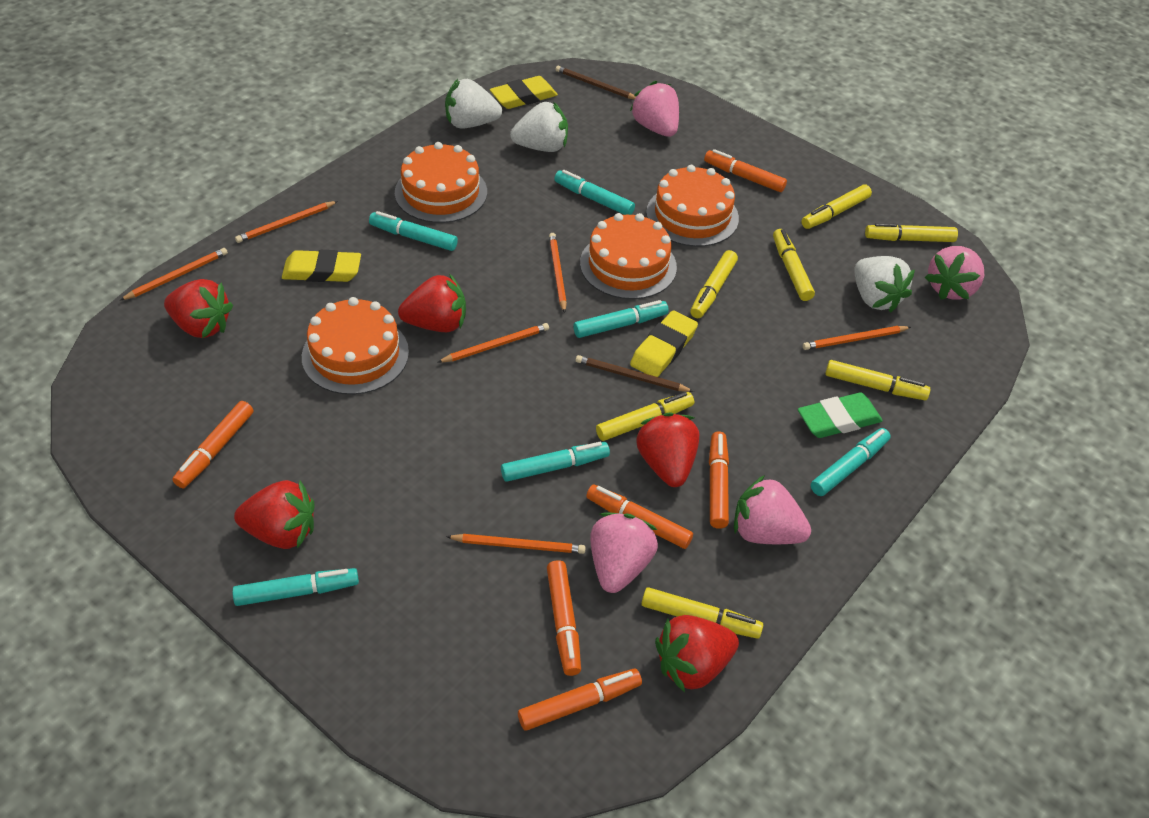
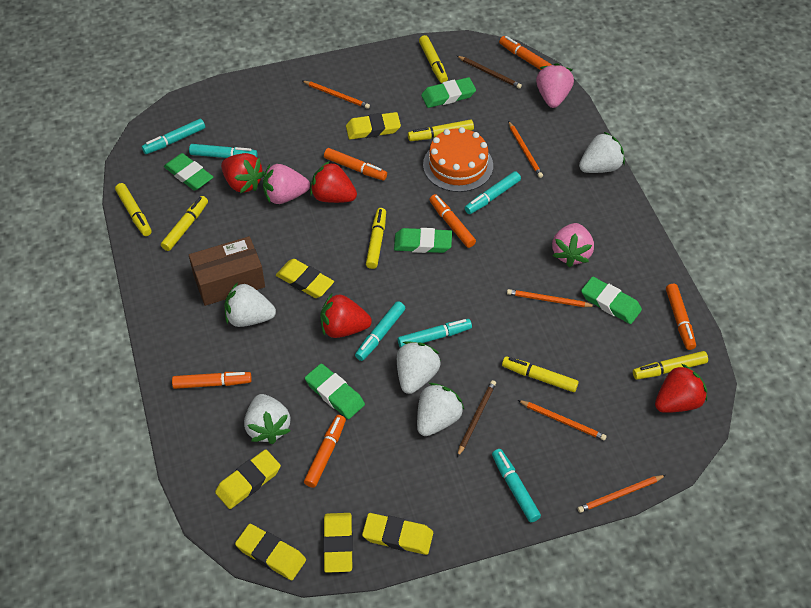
brown box: none = 0 -> [189,236,265,306] = 1
green eraser: [798,392,883,438] = 1 -> [164,153,213,191] [305,364,365,419] [394,228,452,253] [421,77,476,108] [581,277,642,324] = 5
orange cake: [302,297,409,395] [395,142,487,223] [580,213,677,299] [646,165,739,247] = 4 -> [423,127,493,192] = 1
orange pencil: [120,248,228,300] [235,201,338,243] [437,323,549,363] [446,534,586,554] [549,233,567,313] [803,326,911,350] = 6 -> [302,80,370,109] [507,289,595,307] [508,121,543,178] [518,400,607,441] [578,475,666,513] = 5
pink strawberry: [590,512,658,593] [630,81,679,137] [734,475,811,544] [925,246,984,300] = 4 -> [263,164,310,204] [536,63,574,108] [552,223,594,267] = 3
red strawberry: [164,279,233,338] [234,480,315,549] [398,273,466,332] [636,412,699,487] [655,615,739,693] = 5 -> [221,153,265,193] [310,161,357,203] [320,294,372,338] [655,364,707,413] = 4
white strawberry: [445,79,502,128] [510,102,568,152] [854,256,915,313] = 3 -> [225,282,276,327] [244,394,291,444] [397,341,441,394] [417,383,464,436] [579,131,625,173] = 5
yellow eraser: [282,250,361,282] [490,76,558,109] [630,311,698,377] = 3 -> [215,449,281,509] [235,524,306,580] [276,259,334,298] [323,513,353,573] [346,112,401,140] [362,513,433,555] = 6

